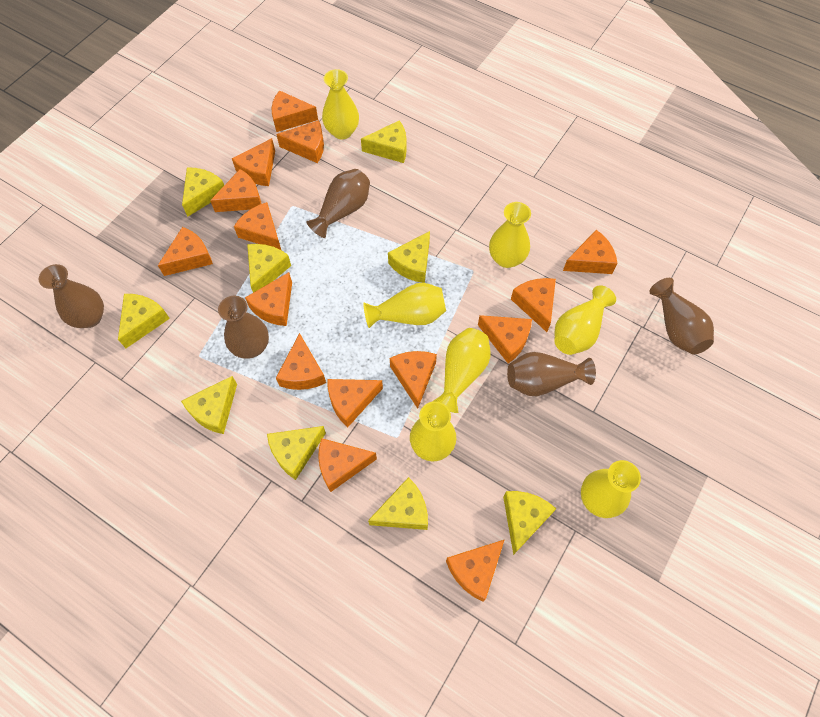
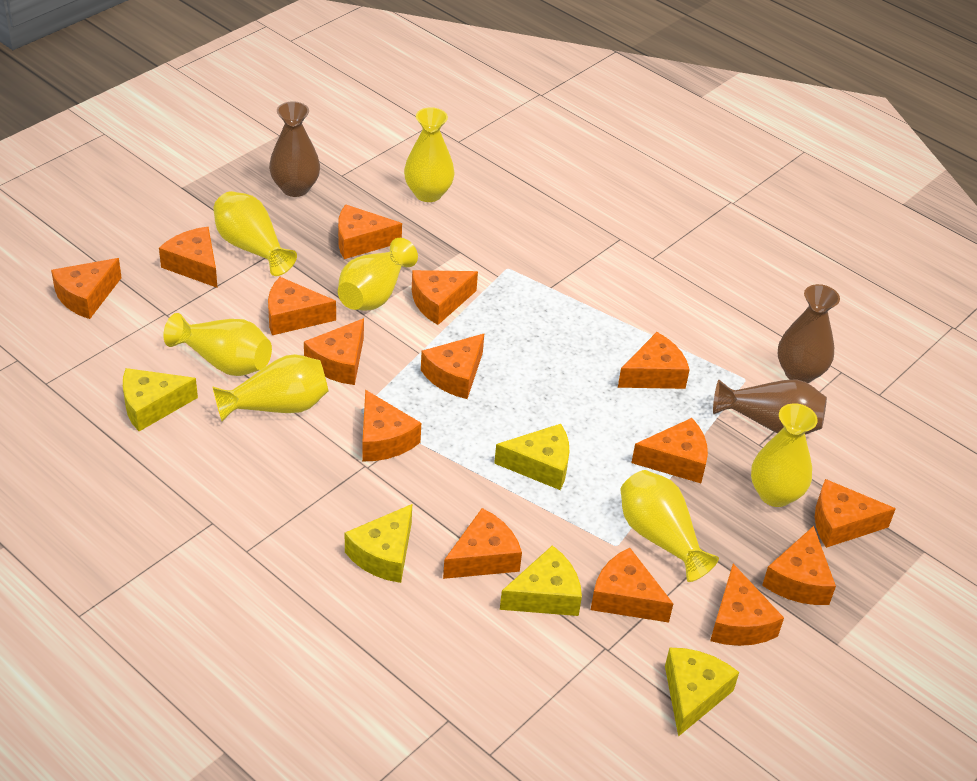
brown vase: [39,264,104,328] [218,296,269,359] [306,169,370,238] [507,352,596,396] [649,278,714,354] = 5 -> [269,101,320,197] [713,379,827,435] [778,284,840,383] = 3
yellow cheese: [118,294,170,348] [181,376,237,434] [182,167,224,217] [247,244,291,293] [267,426,326,480] [361,120,406,163] [368,477,428,530] [388,231,430,283] [503,491,556,555] = 9 -> [123,368,198,431] [345,504,412,583] [494,424,569,490] [500,545,582,616] [665,648,739,737] = 5

